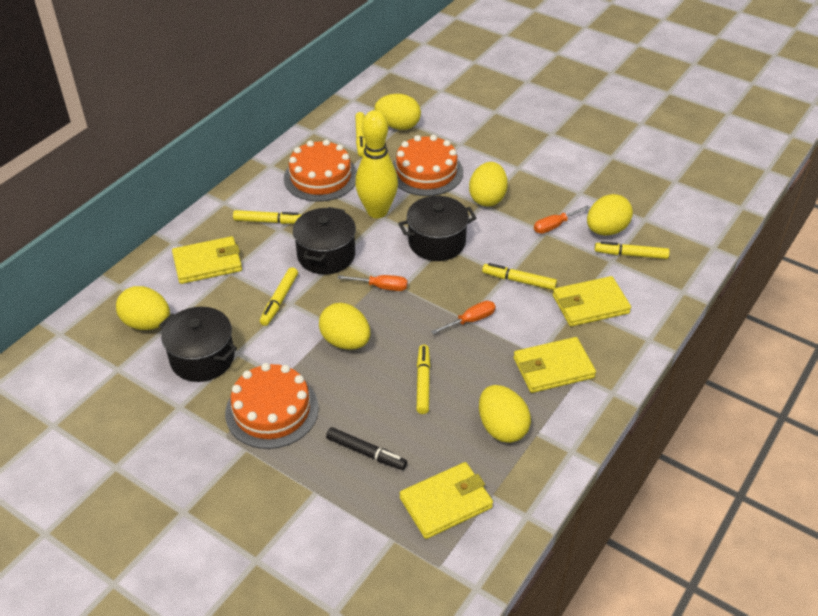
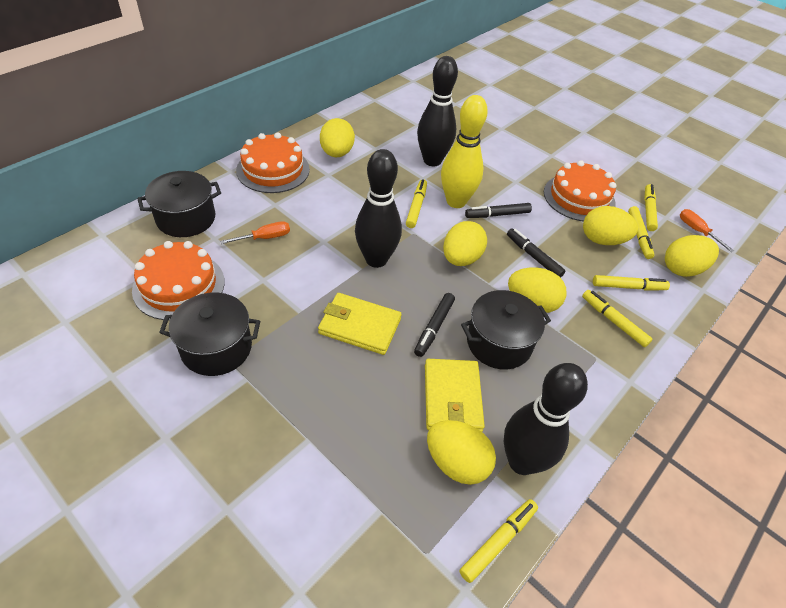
black bowling pin: none = 0 -> [355,149,402,268] [417,56,458,166] [504,363,588,475] = 3
black marker: [326,427,407,470] = 1 -> [414,293,455,357] [465,203,532,218] [507,228,565,278] = 3
orange screwdriver: [337,275,408,291] [431,301,496,335] [534,205,590,234] = 3 -> [220,221,290,244] [680,209,734,252] = 2
yellow wallet: [172,236,242,284] [400,462,493,539] [513,337,596,393] [553,276,631,327] = 4 -> [318,293,401,355] [425,359,485,432] = 2

